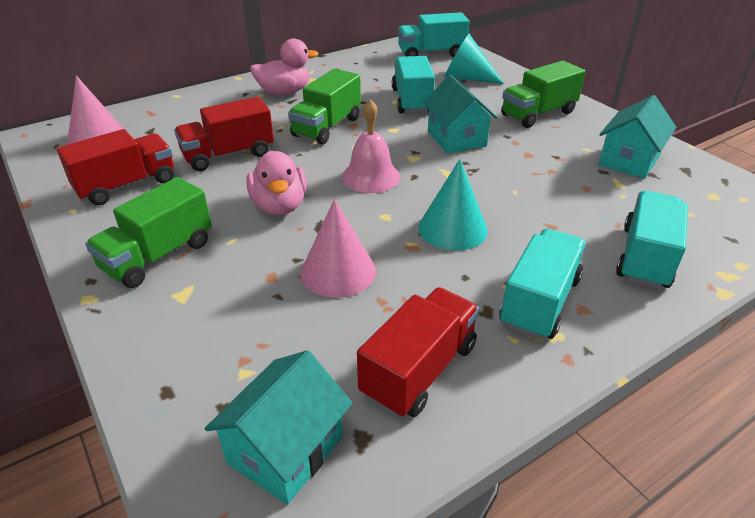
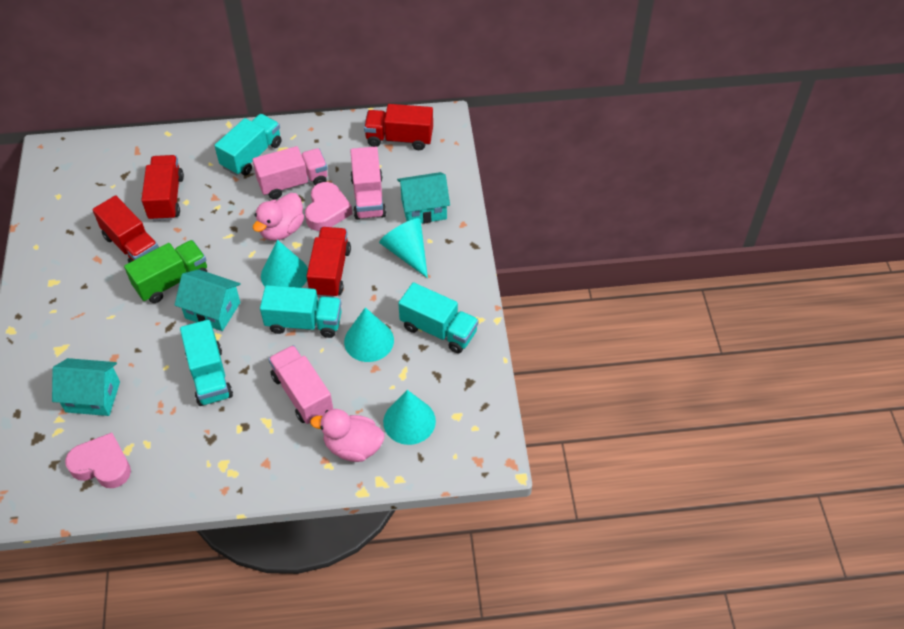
green truck: [85,177,212,288] [288,69,361,145] [501,61,586,128] = 3 -> [124,240,207,303] = 1
pink bell: [342,99,400,193] = 1 -> none = 0
pink cone: [67,76,124,144] [301,199,376,298] = 2 -> none = 0
pink heart: none = 0 -> [65,433,131,488] [305,182,353,231] = 2
pink truck: none = 0 -> [252,146,328,199] [268,345,333,424] [350,147,386,220] = 3
red truck: [57,129,174,205] [174,97,274,171] [357,287,480,418] = 3 -> [92,195,159,263] [141,155,184,221] [307,227,351,297] [364,104,433,150] = 4
turquoise cone: [418,159,488,251] [444,34,504,84] = 2 -> [261,240,308,288] [344,307,394,362] [379,218,428,278] [383,390,436,445] = 4

